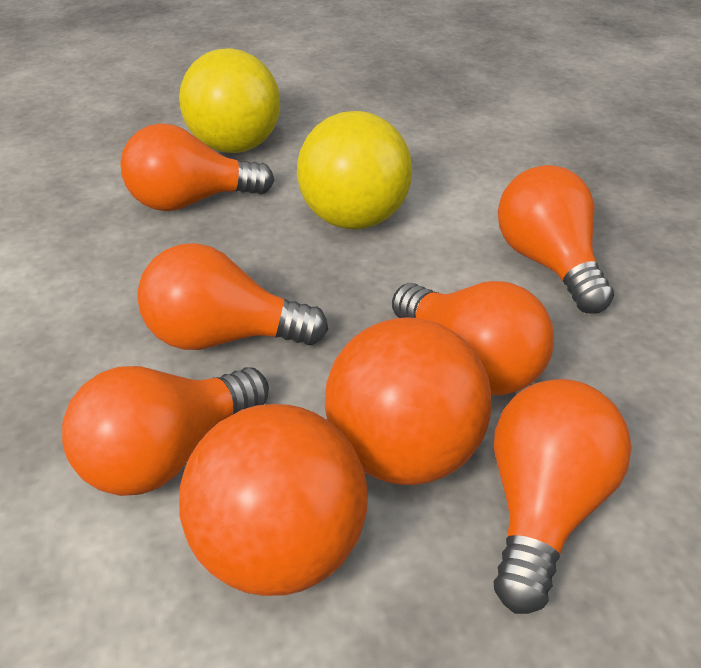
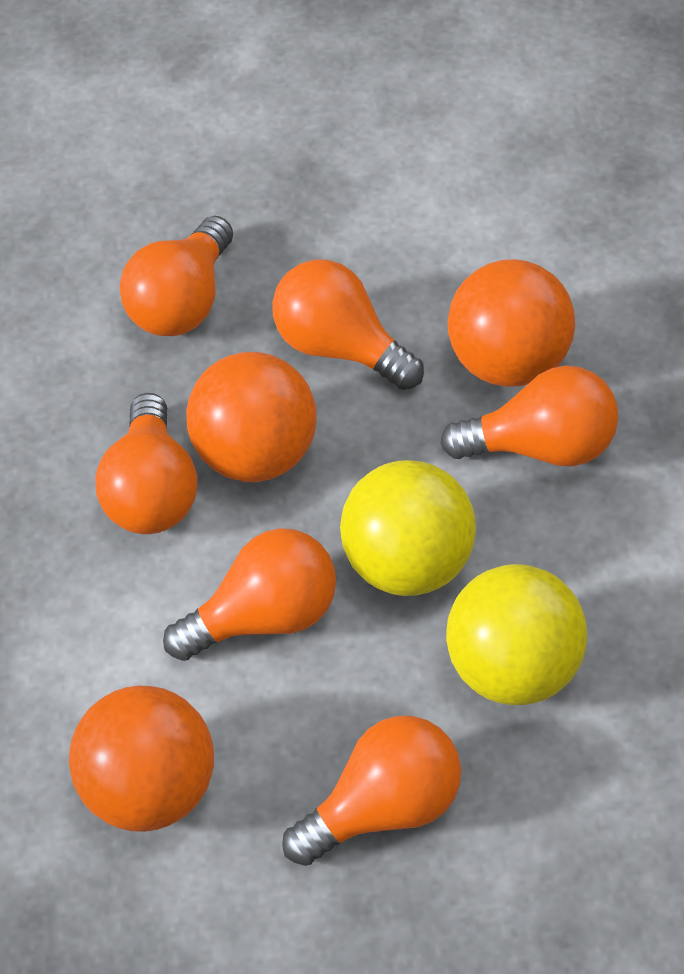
orange ball: [179,404,367,596] [325,317,492,485] = 2 -> [69,686,214,832] [186,352,317,482] [448,259,575,387] = 3

